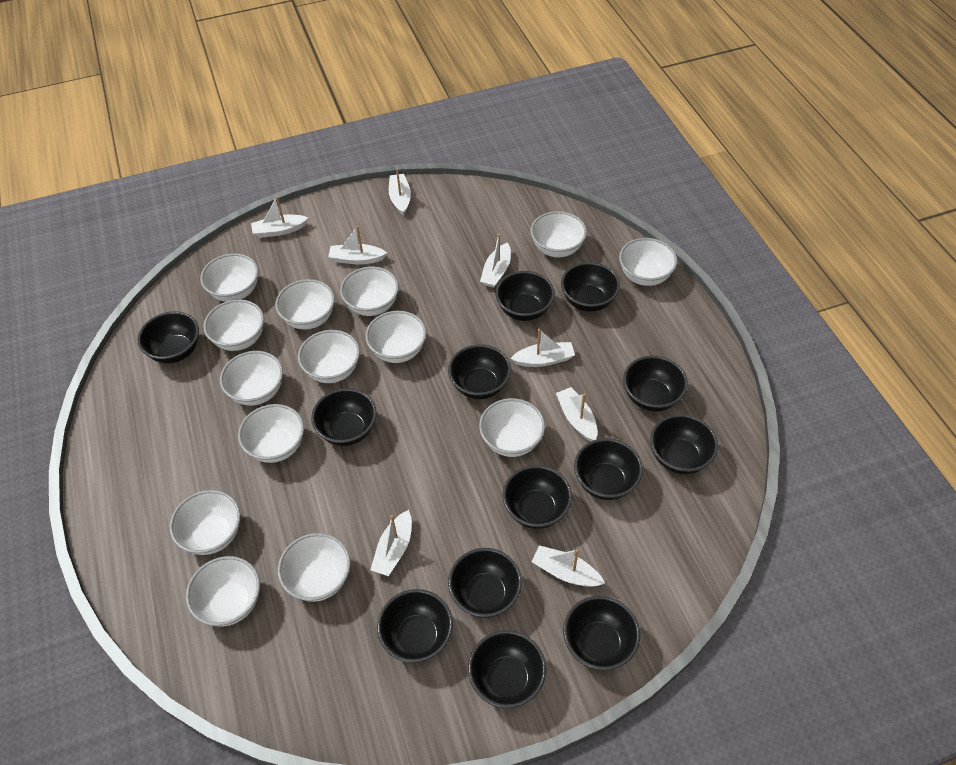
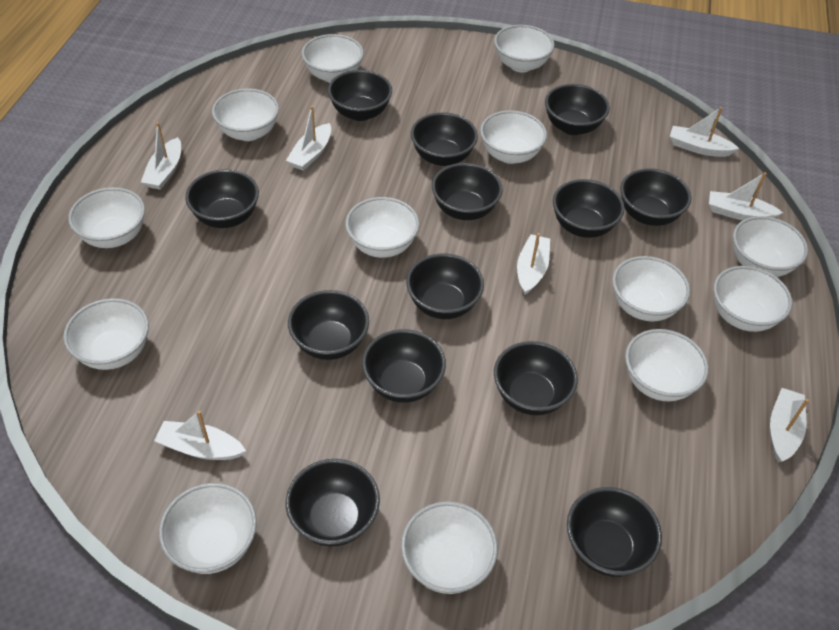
white boat: [251,196,308,238] [328,226,387,264] [371,510,412,576] [389,169,411,215] [480,234,511,288] [510,329,575,367] [531,545,605,587] [556,387,598,441] = 8 -> [141,122,181,190] [154,410,246,460] [286,106,331,171] [517,233,550,295] [670,107,739,157] [709,172,783,220] [770,388,809,462] = 7
white bowl: [169,490,240,555] [186,556,260,627] [200,253,259,302] [204,299,264,351] [220,351,283,406] [238,404,304,463] [275,279,335,330] [278,533,351,602] [298,330,360,383] [340,267,399,316] [365,311,427,363] [479,398,545,457] [530,211,587,257] [619,238,677,286] = 14 -> [63,298,149,370] [68,187,145,248] [159,483,257,574] [212,88,279,141] [302,34,364,83] [346,197,419,258] [401,501,498,594] [480,110,547,164] [494,25,555,72] [612,256,690,322] [625,329,709,401] [713,266,792,332] [733,216,808,277] = 13

